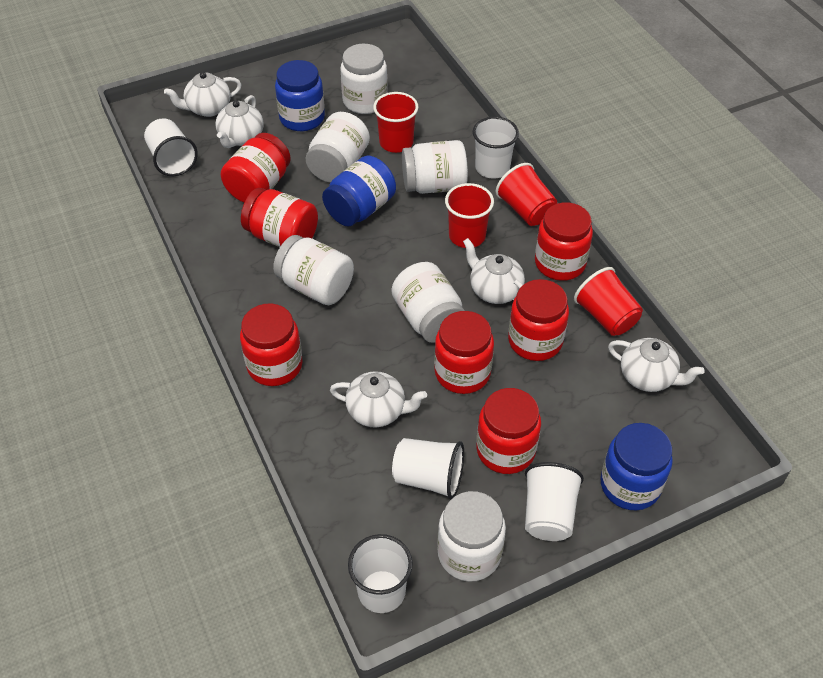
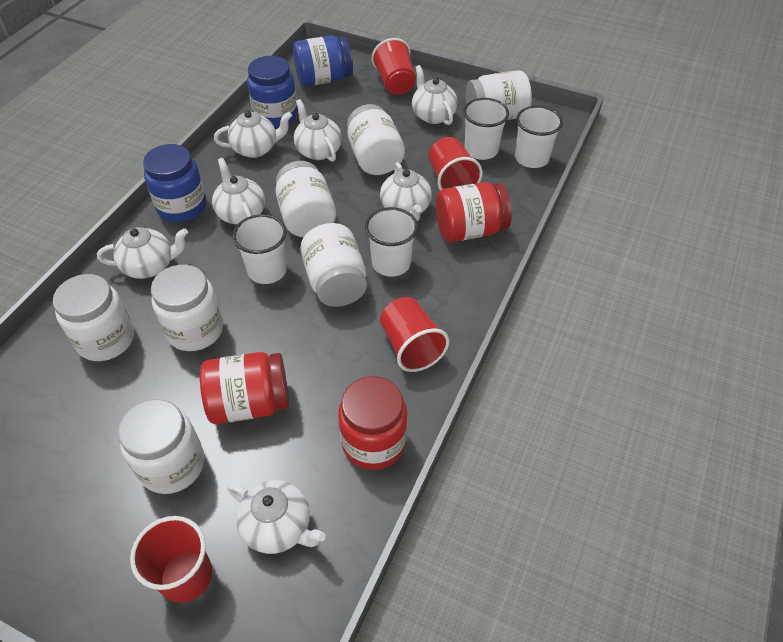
red jar: [221,133,291,202] [240,304,303,386] [241,188,318,247] [434,311,494,394] [476,388,541,474] [508,279,569,361] [535,203,593,281] = 7 -> [200,352,289,424] [338,376,408,470] [436,182,512,242] = 3
white cup: [144,118,198,176] [348,534,413,613] [392,438,464,499] [473,117,519,179] [525,462,584,541] = 5 -> [232,214,287,284] [365,207,418,277] [463,98,509,160] [515,106,563,168] = 4
white jar: [273,235,354,305] [306,112,370,183] [340,44,388,114] [392,262,465,343] [402,140,468,194] [437,491,506,582] = 6 -> [53,274,134,361] [118,399,204,494] [151,265,223,351] [275,161,336,237] [300,223,367,307] [347,104,405,175] [466,70,532,120] = 7
white teapot: [164,72,242,117] [215,95,264,148] [330,371,427,428] [463,238,525,304] [608,338,704,392] = 5 -> [97,227,188,279] [212,158,265,224] [214,111,292,158] [227,480,326,554] [294,99,342,162] [380,162,432,221] [412,65,458,125] = 7

